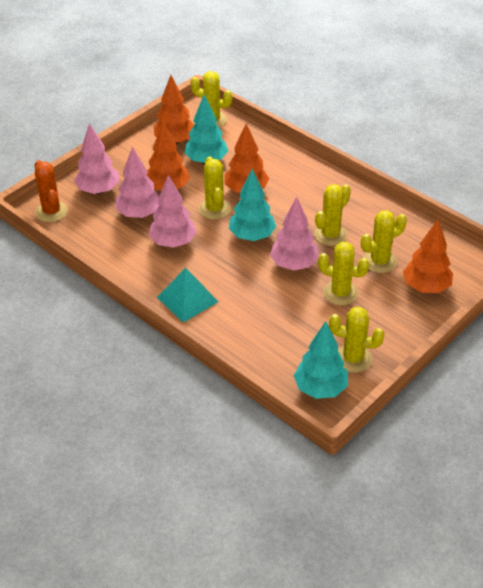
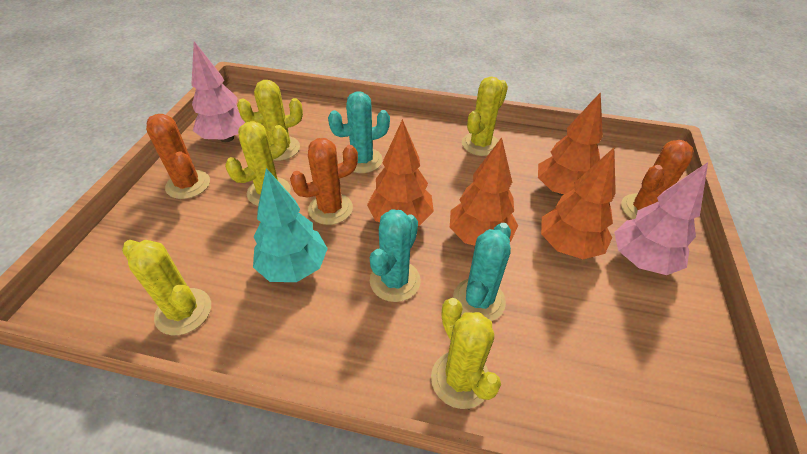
orange cactus: [35,160,68,222] = 1 -> [146,114,210,199] [290,138,358,225] [621,140,694,219] = 3
pink tree: [74,123,119,194] [116,146,159,218] [149,175,197,248] [270,197,319,271] = 4 -> [191,41,245,142] [614,162,708,275] = 2
turquoise cactus: none = 0 -> [328,91,390,173] [370,209,421,302] [453,223,511,321] = 3
turquoise pyramid: [157,268,218,323] = 1 -> none = 0
turquoise tree: [184,95,228,164] [229,169,276,241] [294,321,348,399] = 3 -> [253,168,328,282] = 1
yellow cactus: [190,71,232,127] [199,157,231,220] [314,184,351,246] [318,242,369,305] [329,307,384,373] [361,210,407,273] = 6 -> [122,240,211,335] [225,121,291,206] [237,80,303,161] [431,298,501,409] [462,76,508,156] = 5

